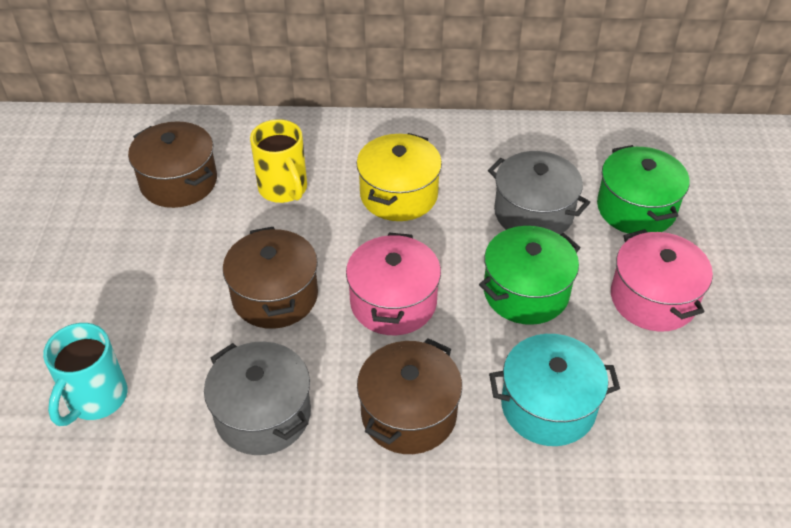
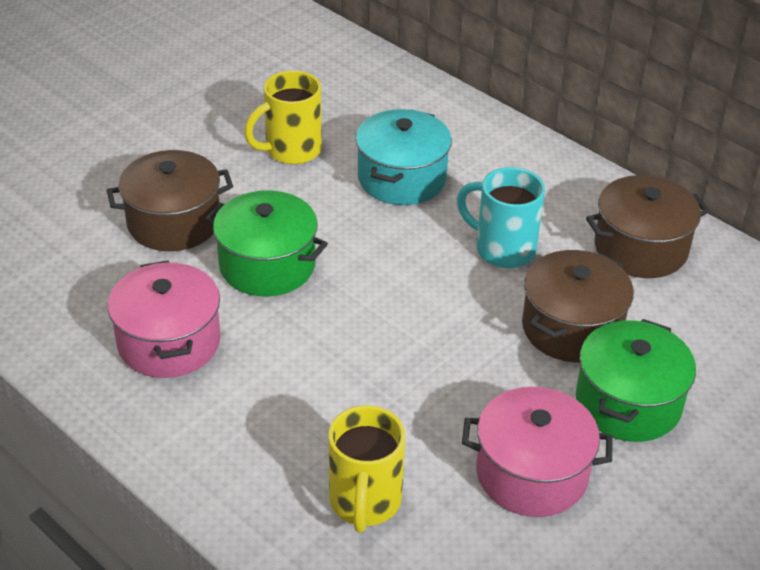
grey pot: [204,342,311,455] [488,151,590,235] = 2 -> none = 0
yellow mug: [250,119,307,203] = 1 -> [244,70,322,164] [328,405,405,533] = 2
yellow pot: [357,133,442,221] = 1 -> none = 0

